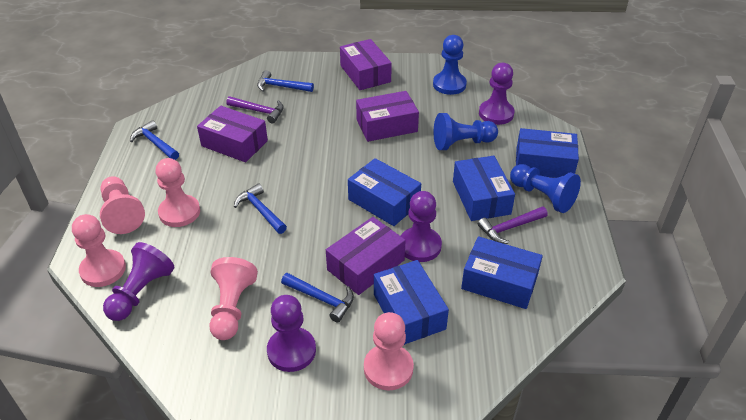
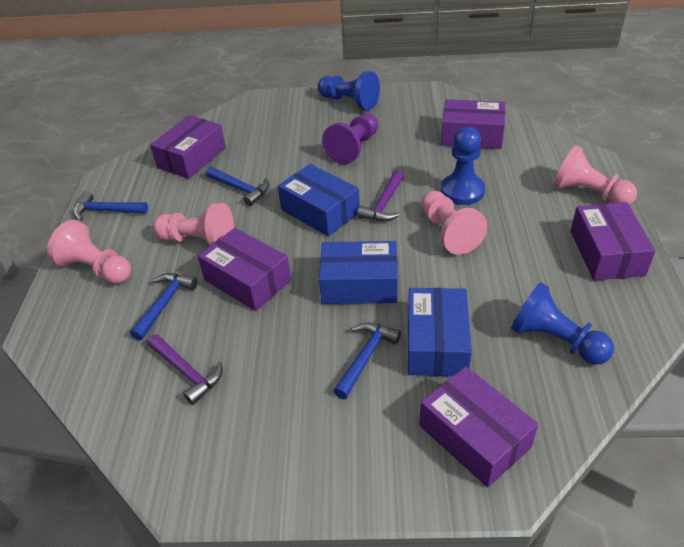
blue box: [348,158,421,226] [374,260,449,345] [453,156,515,221] [461,236,543,309] [516,128,579,178] = 5 -> [278,164,360,236] [319,241,398,304] [408,288,472,376] = 3
pink pawn: [72,214,126,287] [100,176,145,234] [155,158,200,227] [209,257,258,340] [364,312,414,391] = 5 -> [47,220,131,284] [153,203,234,246] [421,190,487,255] [553,145,637,205] = 4
purple box: [197,106,268,162] [326,217,406,295] [340,39,392,90] [356,91,419,142] = 4 -> [150,115,226,179] [198,228,291,311] [419,366,538,488] [441,99,505,149] [571,202,656,280] = 5
purple pawn: [103,242,174,321] [267,295,316,372] [401,191,442,262] [479,63,515,125] = 4 -> [322,113,378,164] = 1

